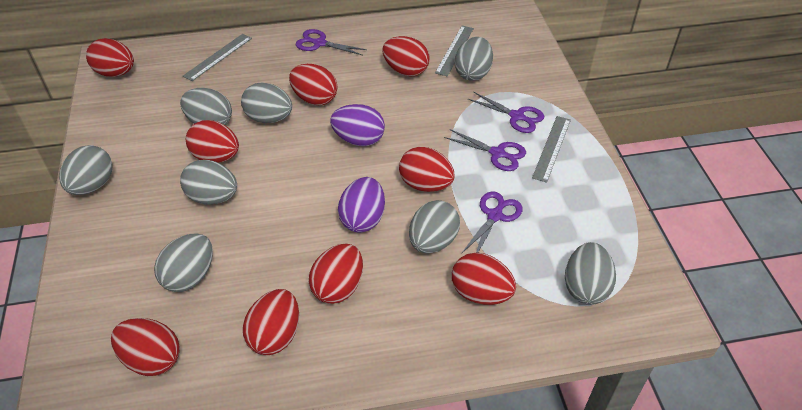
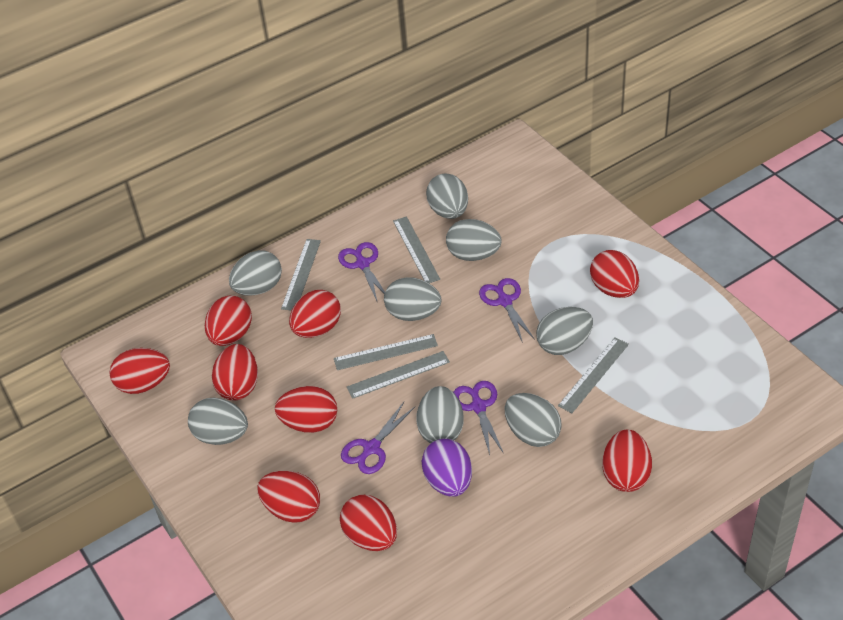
grey ruler: [183,34,252,81] [435,26,474,76] [532,116,571,183] = 3 -> [281,239,321,311] [334,334,438,370] [347,351,450,399] [393,216,440,283] [558,337,629,413] = 5
purple egg: [330,104,385,146] [338,177,385,233] = 2 -> [422,439,472,497] = 1

